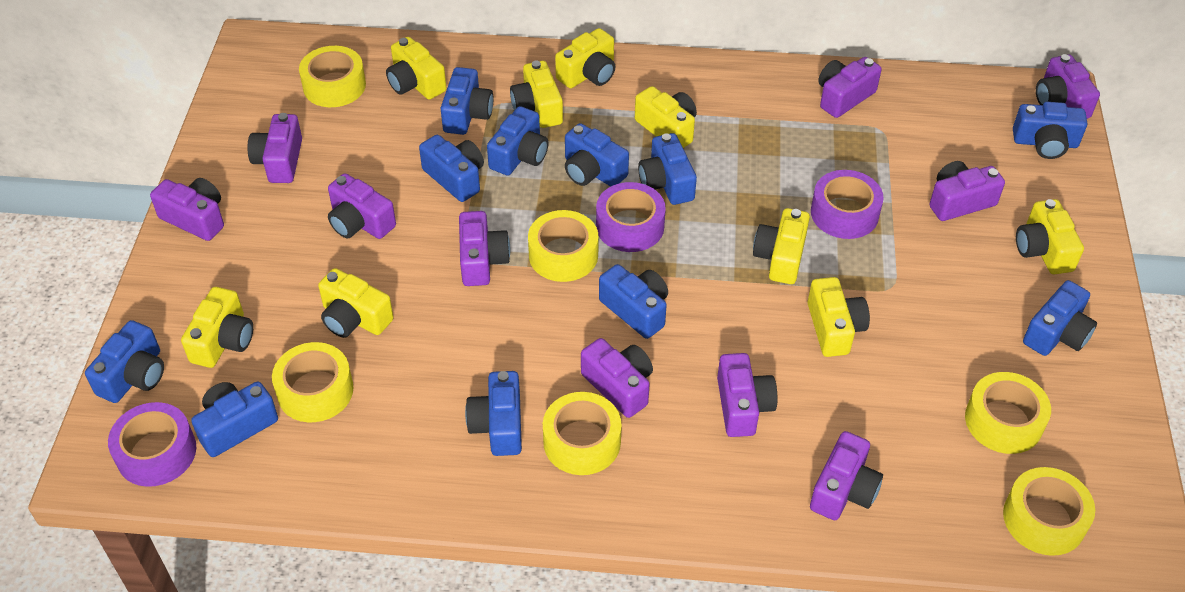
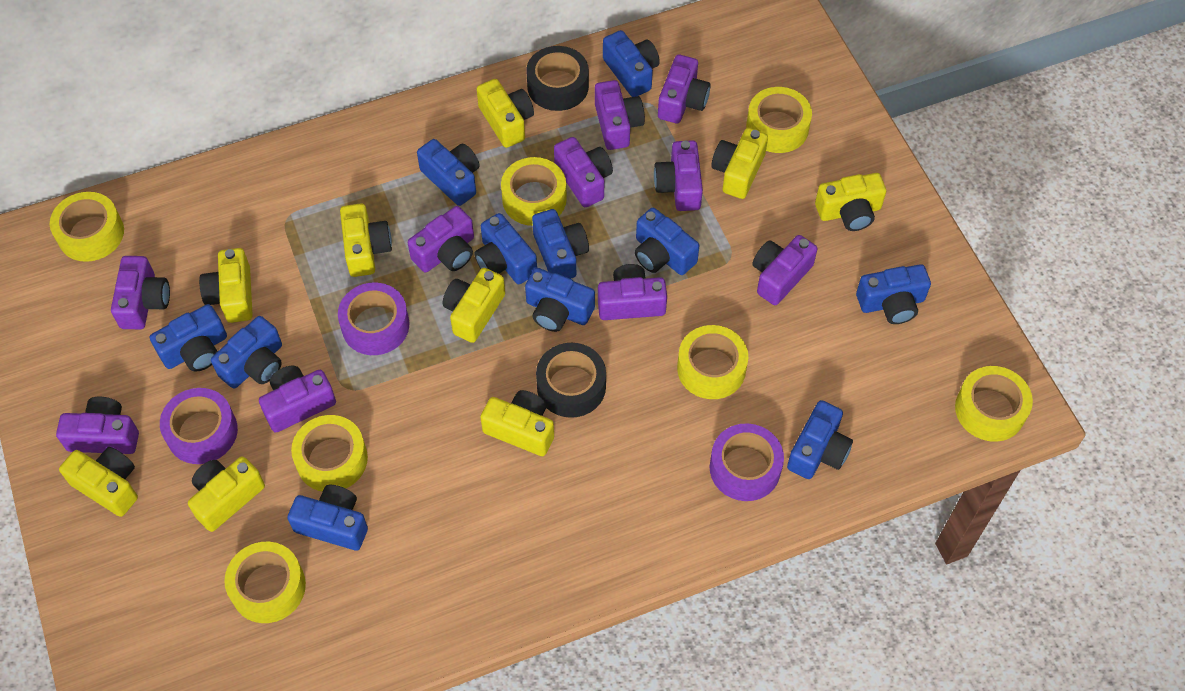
black tape: none = 0 -> [526,46,589,111] [536,343,606,418] = 2
yellow tape: [272,342,354,422] [299,46,366,107] [528,210,599,282] [543,392,622,475] [965,372,1051,454] [1003,467,1095,556] = 6 -> [50,192,124,262] [224,542,306,623] [291,415,368,492] [501,157,567,226] [677,325,748,399] [746,87,812,153] [955,366,1033,442] = 7

